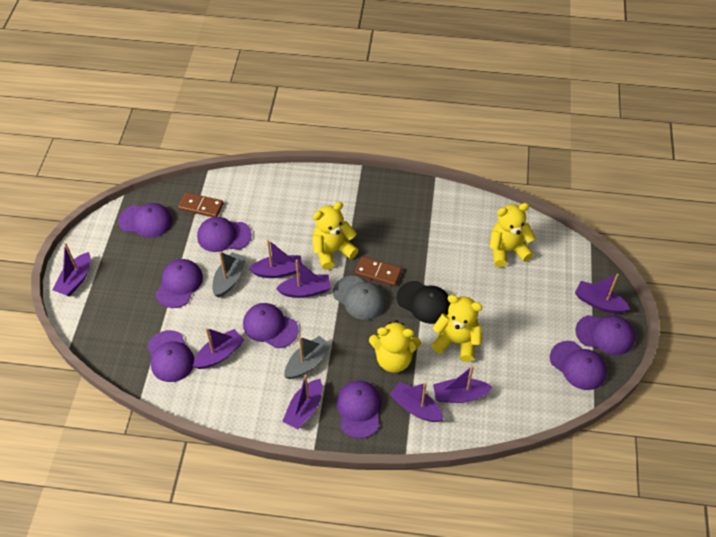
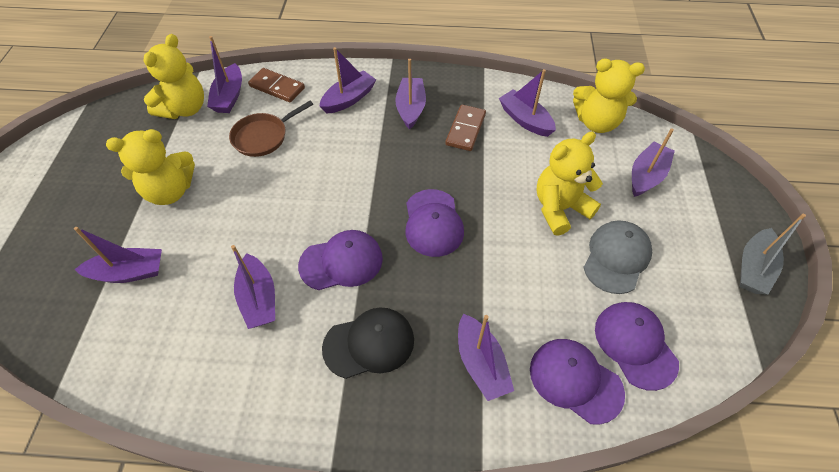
brown pan: none = 0 -> [229,101,313,157] = 1
grey boat: [212,251,247,298] [285,336,331,379] = 2 -> [739,214,806,295] = 1
purple cap: [118,203,172,238] [147,330,194,382] [155,259,203,308] [197,217,252,252] [243,303,299,348] [337,380,381,439] [550,341,607,390] [575,315,635,355] = 8 -> [298,230,383,290] [405,189,464,257] [530,339,625,425] [595,302,679,391] = 4

